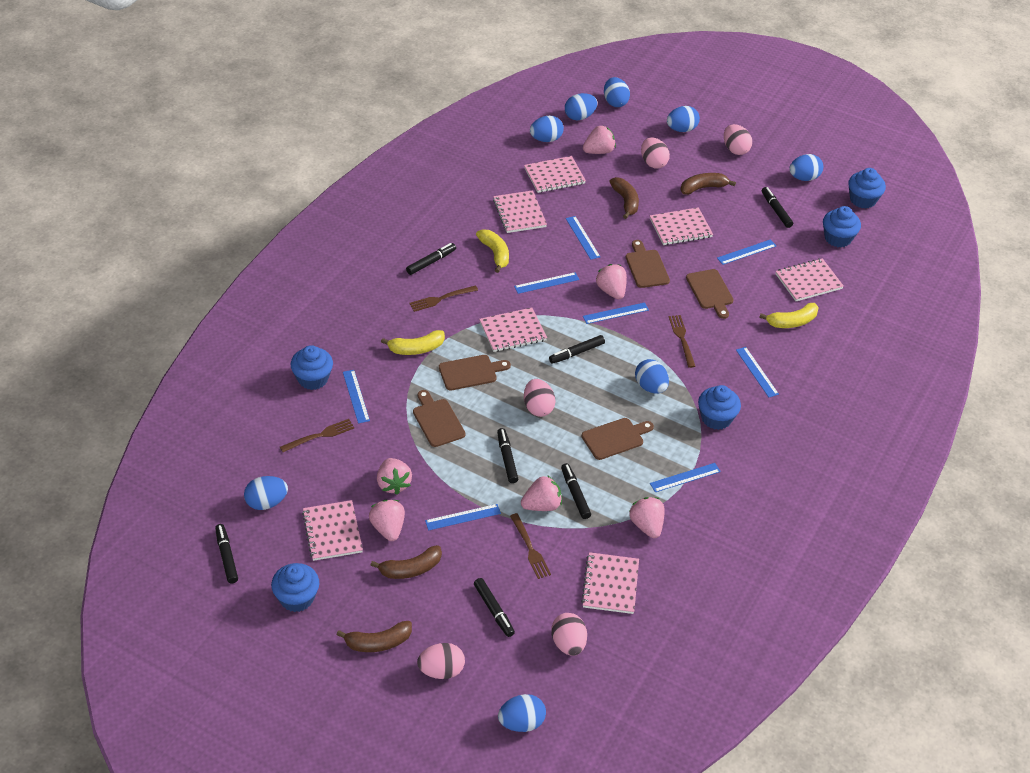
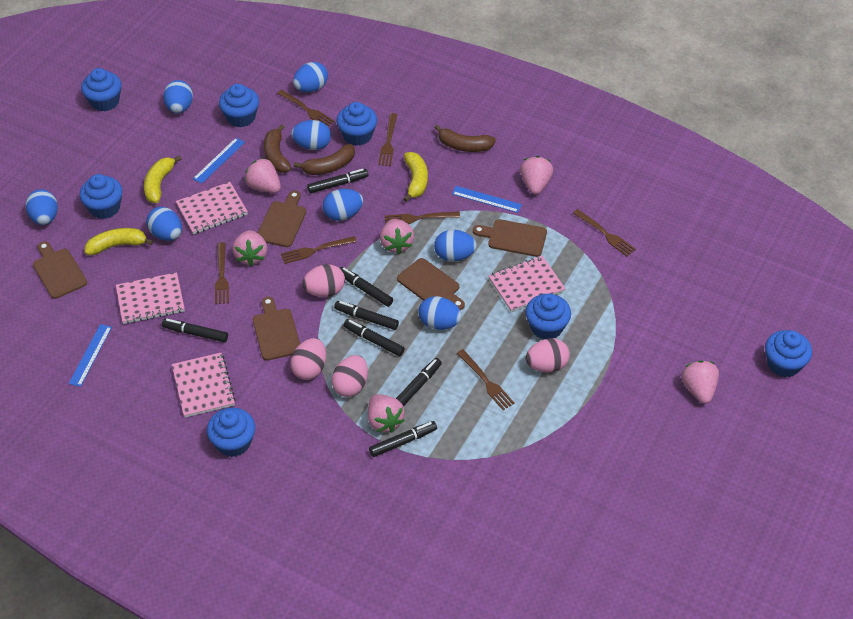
blue cupcake: [271,563,319,612] [291,345,333,390] [698,385,741,430] [823,206,861,247] [848,168,886,209] = 5 -> [79,174,122,219] [81,68,122,112] [207,408,255,457] [219,84,259,127] [337,102,377,146] [526,293,571,339] [765,330,812,377] = 7
blue ruler: [343,370,370,423] [425,504,501,531] [514,272,580,294] [566,216,600,260] [583,302,649,324] [650,463,721,492] [717,239,776,265] [736,347,779,397] = 8 -> [69,324,112,387] [193,138,245,184] [452,186,522,213] = 3
brown banana: [336,621,412,652] [370,545,442,579] [609,177,639,219] [681,173,736,195] = 4 -> [264,124,292,173] [294,144,355,175] [434,124,496,152] = 3
brown fork: [280,419,355,452] [409,285,478,312] [510,513,551,579] [669,315,695,368] = 4 -> [215,242,229,304] [277,90,334,126] [281,236,357,264] [378,113,397,166] [385,211,460,224] [457,349,515,410] [573,209,636,256] = 7
pink egg: [417,643,465,679] [524,379,555,417] [551,613,587,656] [641,137,670,169] [724,124,752,155] = 5 -> [290,338,326,380] [302,264,345,297] [331,355,368,397] [526,338,570,372] = 4
pink notebook: [302,500,363,561] [479,308,547,352] [493,190,547,233] [524,156,586,193] [581,552,639,614] [650,207,713,245] [776,258,844,301] = 7 -> [116,272,185,324] [172,353,236,417] [176,182,248,234] [489,256,566,312] = 4

